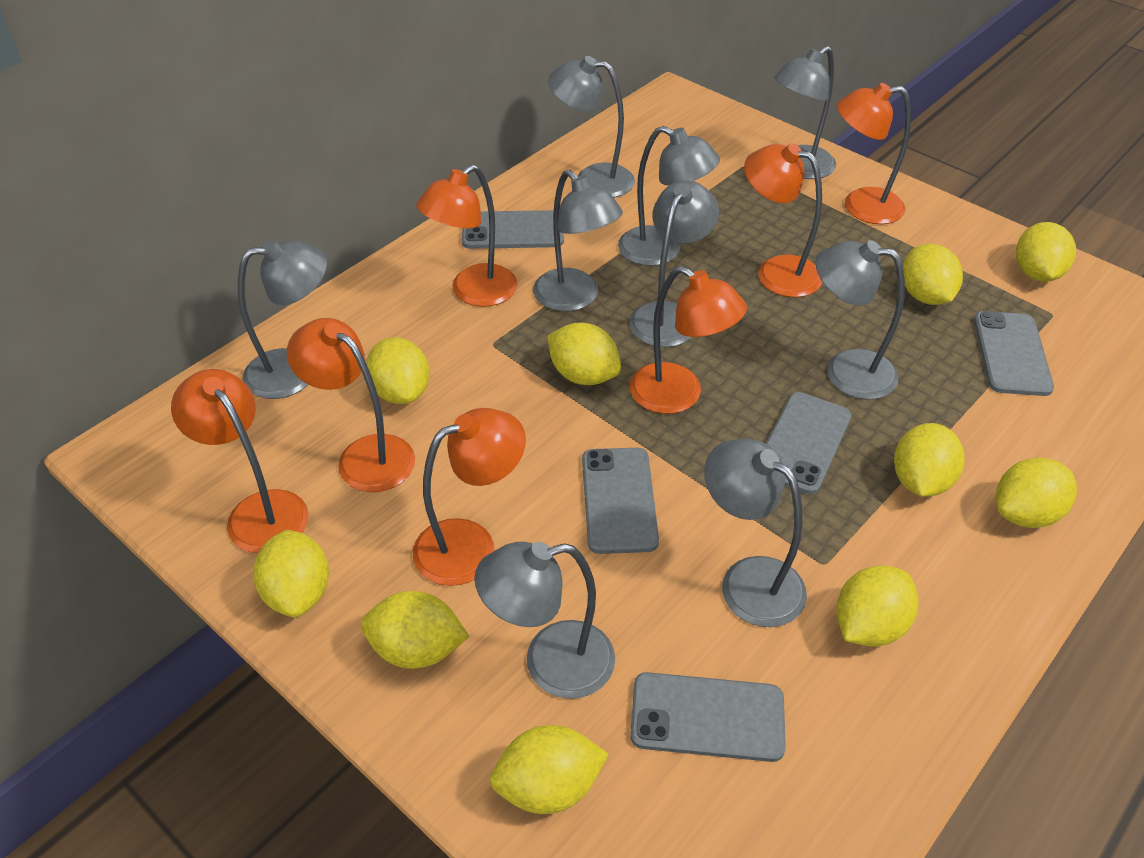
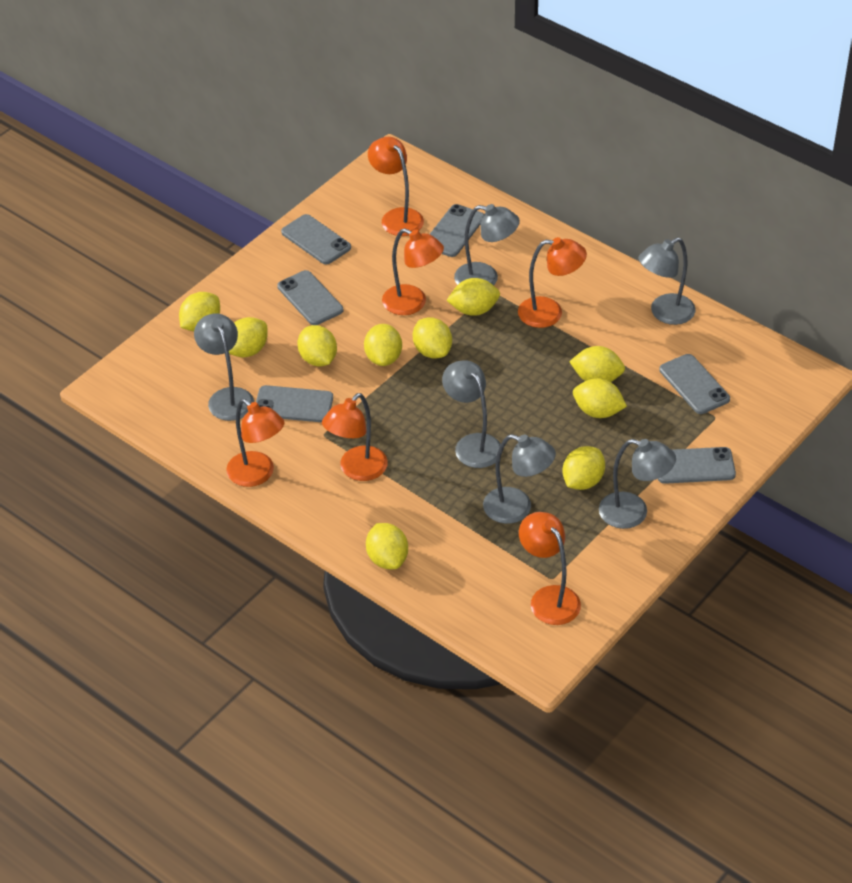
grey lamp: [238,240,327,399] [474,542,615,699] [533,170,623,311] [548,56,635,198] [618,126,720,266] [629,180,719,347] [704,439,807,627] [774,46,836,179] [816,240,905,399] = 9 -> [194,313,254,421] [442,360,502,468] [454,204,520,285] [483,434,556,524] [599,439,676,529] [639,237,695,325] = 6
grey phone: [462,210,564,249] [582,448,659,554] [630,672,786,762] [766,392,852,495] [974,311,1054,396] = 5 -> [256,385,333,422] [277,270,343,325] [281,214,351,264] [430,204,484,257] [658,447,736,484] [659,354,730,414] = 6
orange lamp: [171,369,309,553] [287,318,415,492] [413,408,526,586] [416,165,518,307] [630,266,747,414] [744,143,822,297] [837,83,911,224] = 7 -> [226,399,284,487] [322,393,388,481] [368,137,424,236] [382,228,444,315] [518,237,587,328] [519,512,581,625] = 6

